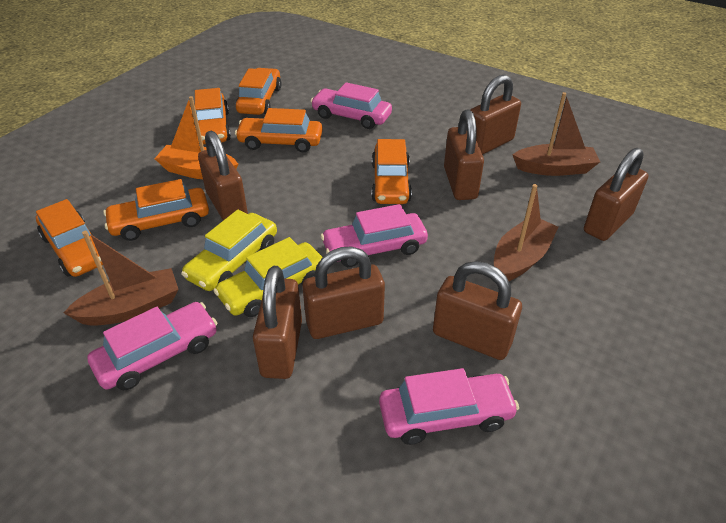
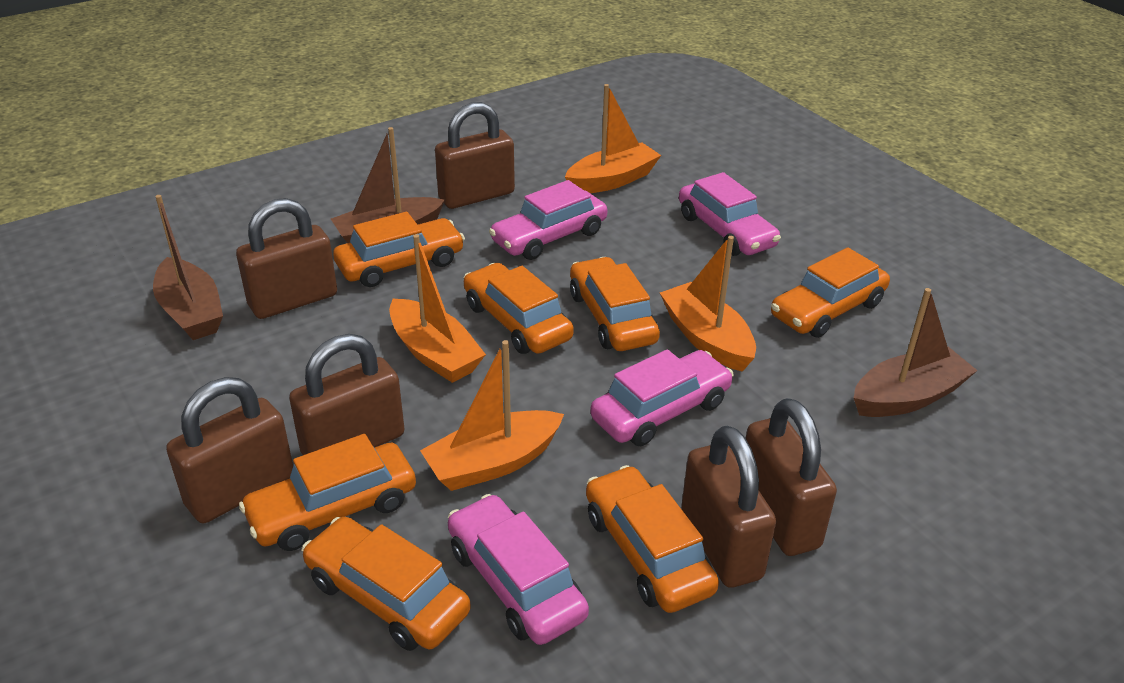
brown padlock: [198,130,248,220] [253,266,302,379] [302,247,385,339] [433,261,522,360] [444,109,484,200] [470,75,521,155] [584,148,648,241] = 7 -> [166,377,293,523] [236,198,337,319] [289,334,404,455] [435,102,515,209] [681,426,776,588] [746,398,837,556] = 6
orange boat: [154,96,238,179] = 1 -> [389,234,486,383] [420,340,564,491] [565,84,661,193] [660,236,756,372] = 4
orange car: [36,199,103,277] [103,179,209,241] [194,88,231,144] [235,108,323,152] [236,68,282,115] [371,139,412,204] = 6 -> [239,434,416,551] [302,517,471,651] [333,212,465,287] [464,263,574,354] [570,257,660,351] [586,465,719,613] [771,247,890,338] = 7
yellow car: [181,210,277,291] [213,237,322,317] = 2 -> none = 0

